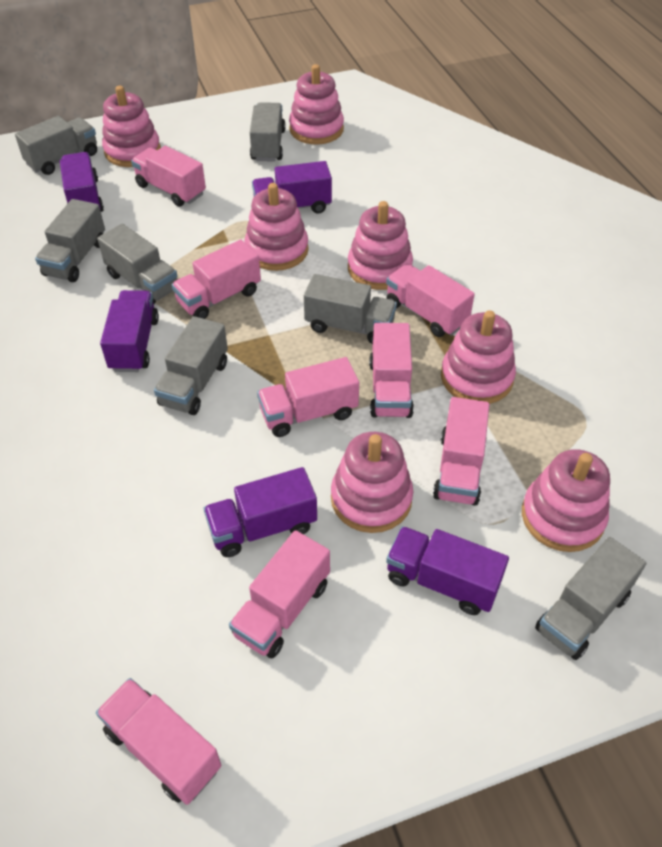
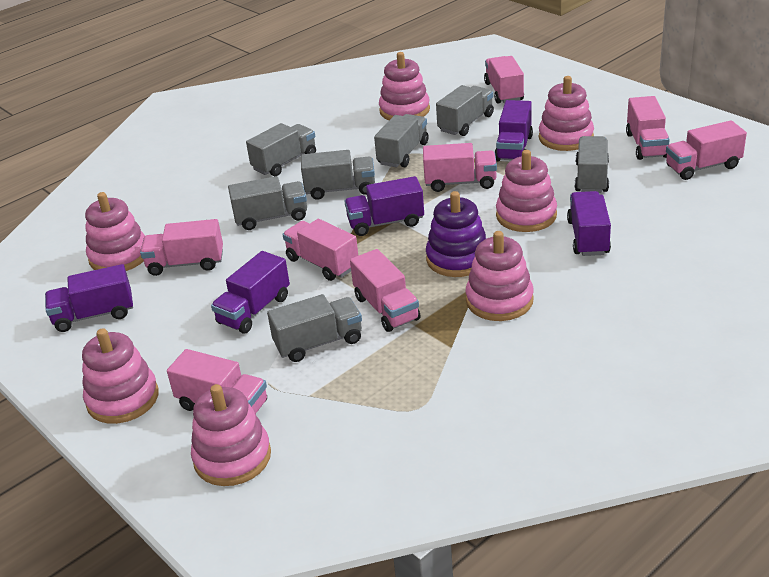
purple stacking toy: none = 0 -> [426,191,487,277] = 1

